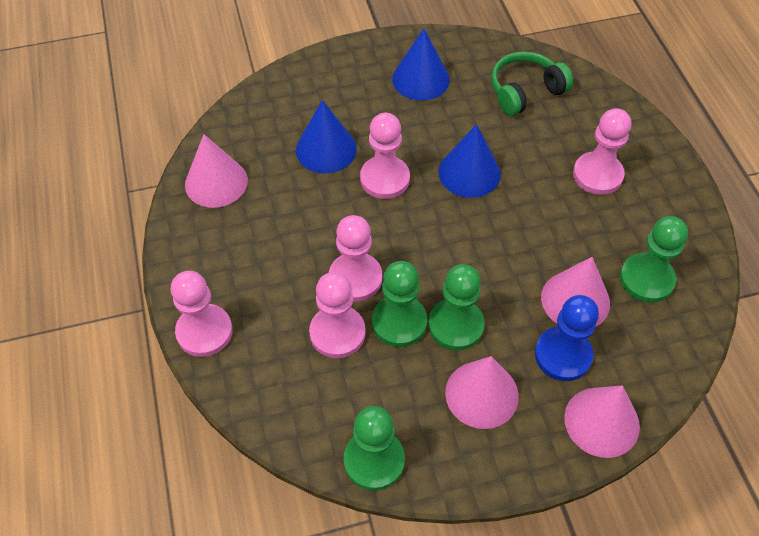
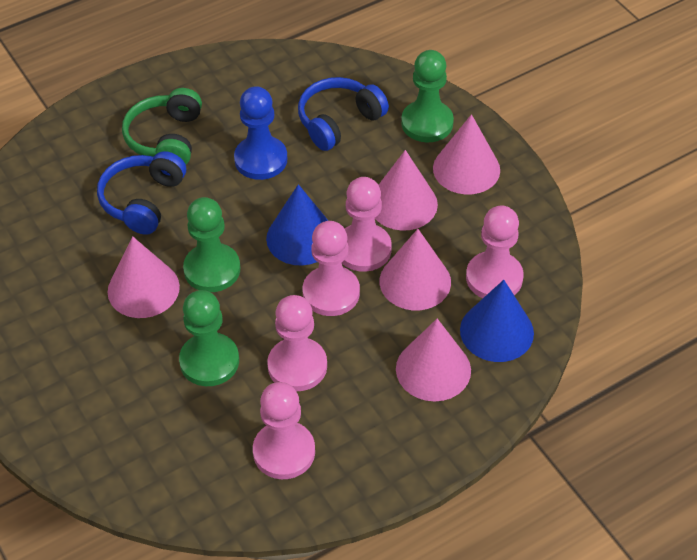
blue cone: [296,100,357,173] [392,28,450,101] [438,124,501,198] = 3 -> [266,184,328,265] [460,280,534,362] = 2
blue headphones: none = 0 -> [97,151,186,235] [298,77,389,151] = 2
green pawn: [344,406,405,491] [372,261,427,347] [428,264,485,351] [620,216,688,303] = 4 -> [179,290,239,386] [183,197,240,292] [401,50,454,142] = 3
pink cone: [185,134,248,208] [445,356,519,429] [541,257,610,326] [564,385,640,458] = 4 -> [108,236,180,318] [375,150,438,231] [380,229,451,310] [396,319,471,402] [433,114,500,194] = 5

